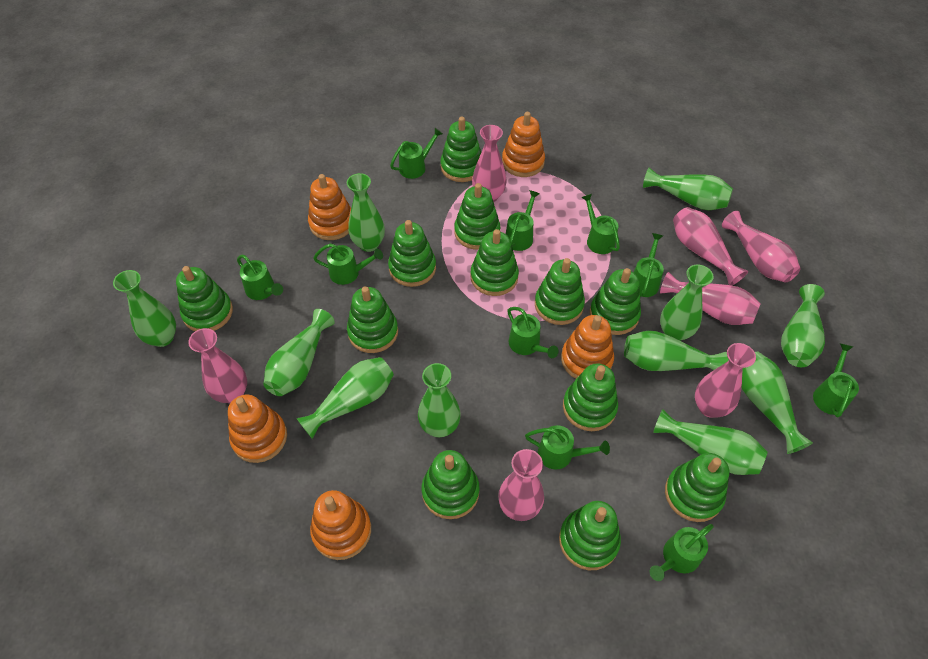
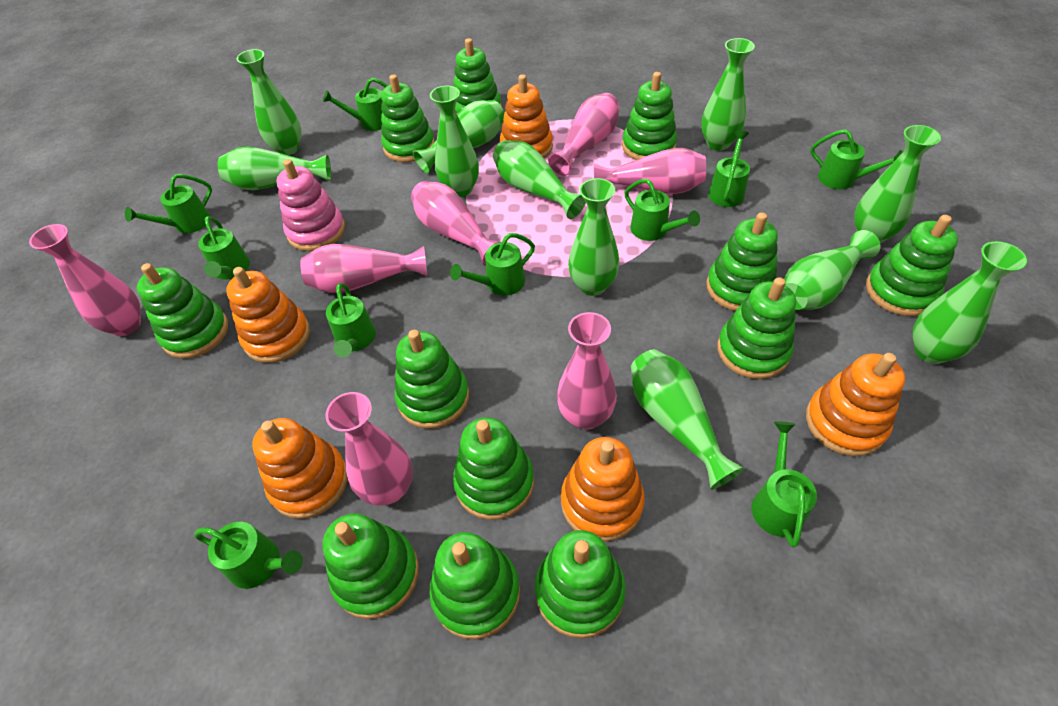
pink stacking toy: none = 0 -> [276,159,345,251] = 1

